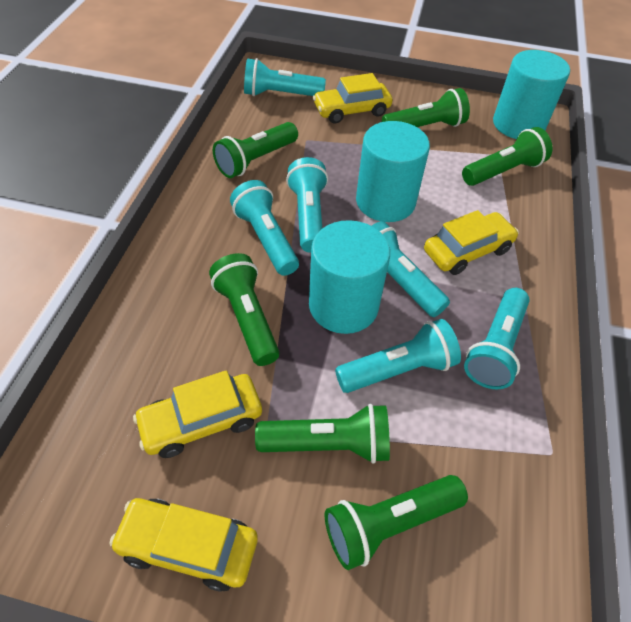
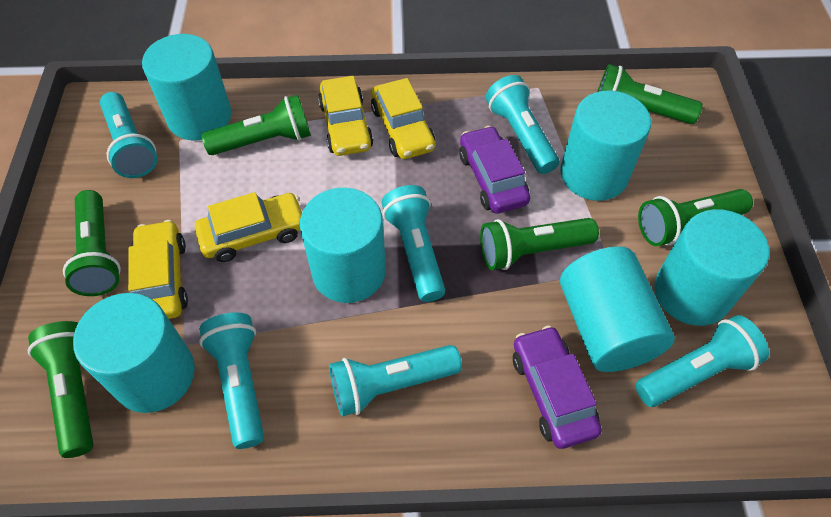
purple car: none = 0 -> [459,126,530,213] [513,325,602,449] = 2
turquoise cylinder: [309,220,390,334] [356,121,430,222] [493,50,570,139] = 3 -> [73,293,195,413] [142,34,231,140] [300,188,386,303] [560,90,651,201] [560,246,675,372] [654,209,769,326] = 6

